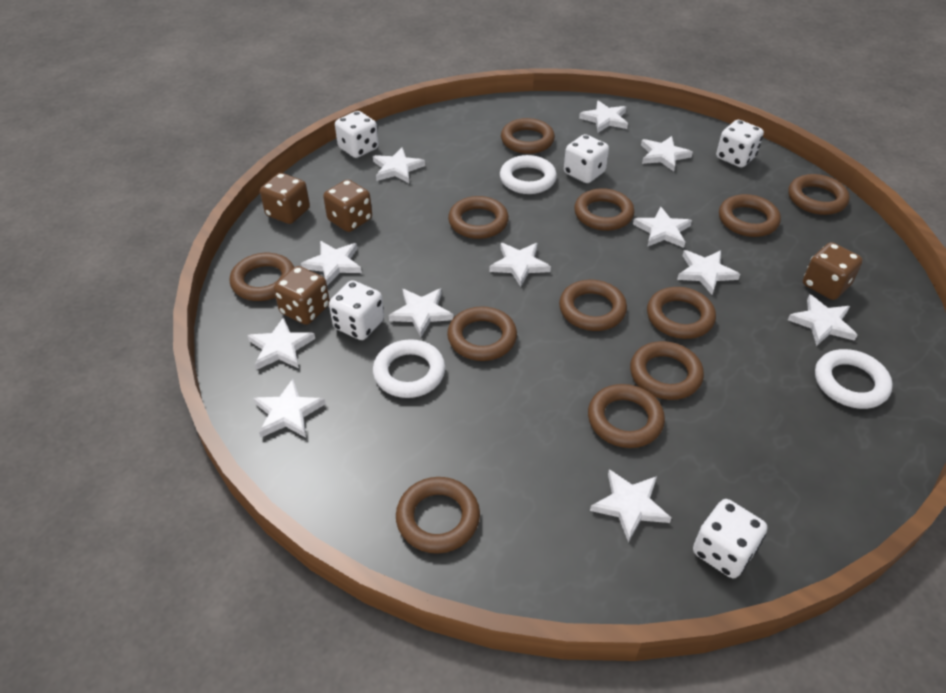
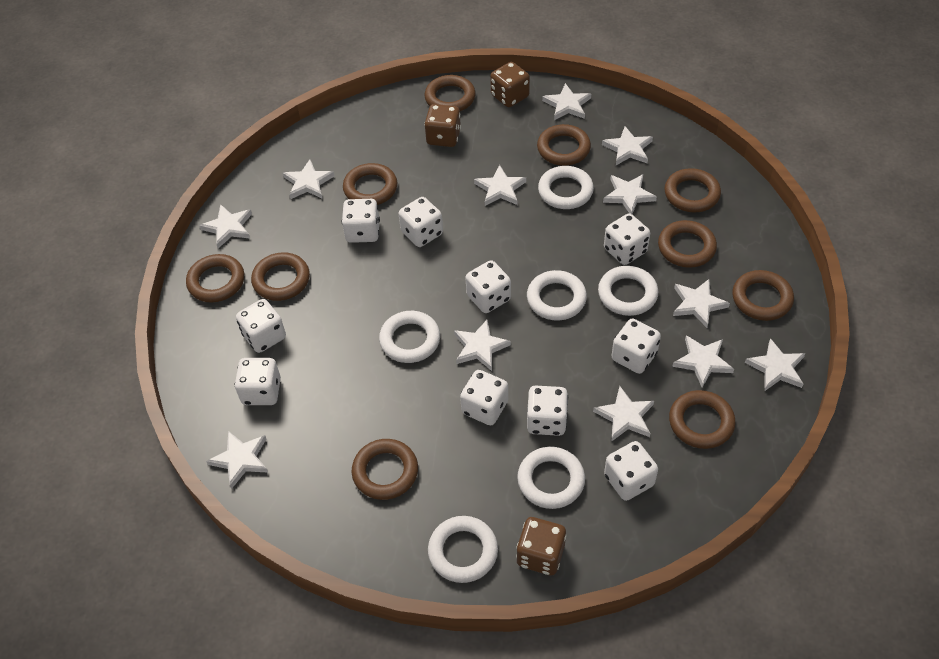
brown dice: [260,173,310,224] [274,266,330,325] [323,179,372,232] [803,242,863,300] = 4 -> [424,104,461,147] [490,62,530,107] [516,517,566,575] = 3
brown ring: [230,253,294,301] [396,477,480,554] [447,306,517,361] [448,196,509,239] [501,118,555,154] [559,280,627,331] [574,188,635,231] [588,384,665,448] [630,341,704,400] [647,287,716,339] [719,194,781,237] [788,174,850,215] = 12 -> [186,254,244,303] [251,252,310,301] [343,163,397,205] [352,439,418,500] [425,75,476,111] [537,124,591,166] [658,220,717,268] [665,168,721,213] [669,390,736,449] [733,270,794,321] = 10
white dice: [329,280,384,340] [335,111,379,158] [564,134,609,183] [693,499,767,578] [716,120,764,167] = 5 -> [235,358,281,405] [236,299,286,353] [342,199,380,243] [399,197,443,247] [460,370,508,425] [466,260,511,313] [527,385,568,436] [604,213,650,265] [604,441,658,501] [611,318,661,374] = 10
white ring: [373,339,445,398] [500,155,557,194] [815,349,893,409] = 3 -> [379,311,440,363] [428,516,498,583] [517,447,585,509] [527,270,587,320] [538,166,594,209] [598,266,658,316] = 6

